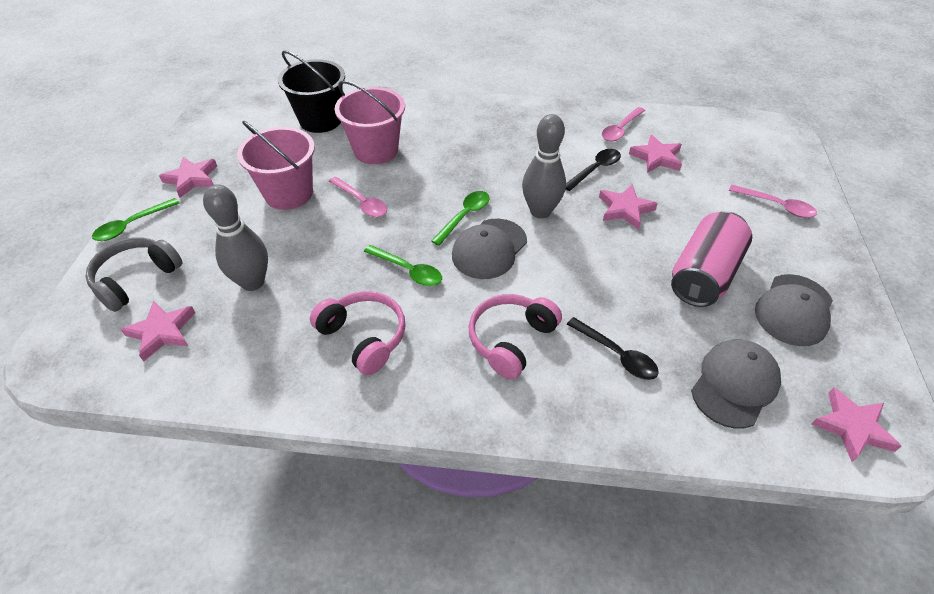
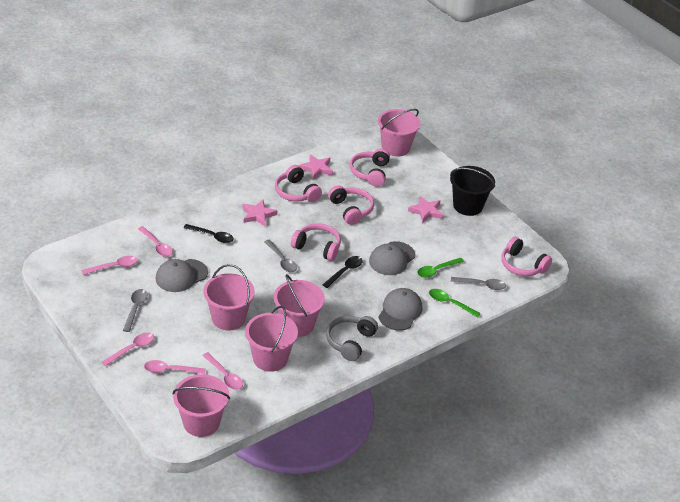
green spoon: [92,198,179,241] [364,245,442,286] [431,191,490,246] = 3 -> [417,258,464,278] [429,289,481,317] = 2
grey bowling pin: [203,184,268,291] [522,114,566,218] = 2 -> none = 0
grey spoon: none = 0 -> [123,289,148,332] [264,240,297,272] [451,277,506,290] = 3
pink bucket: [237,120,315,210] [335,80,405,164] = 2 -> [173,374,230,437] [204,264,255,330] [245,306,298,372] [274,274,325,337] [378,109,420,157] = 5
pink can: [671,211,752,307] = 1 -> none = 0
pink headphones: [310,291,405,375] [469,294,562,379] = 2 -> [275,165,322,202] [291,223,341,261] [328,185,374,225] [350,149,390,187] [501,237,552,276] = 5
pink spoon: [329,177,387,217] [602,107,645,142] [729,185,817,218] = 3 -> [81,256,138,275] [102,333,154,366] [138,226,173,257] [144,360,206,374] [202,352,243,390] = 5
pink star: [120,300,195,361] [159,157,217,198] [599,184,658,230] [629,134,682,173] [811,387,902,462] = 5 -> [242,200,277,226] [299,154,333,180] [408,196,443,223] = 3

